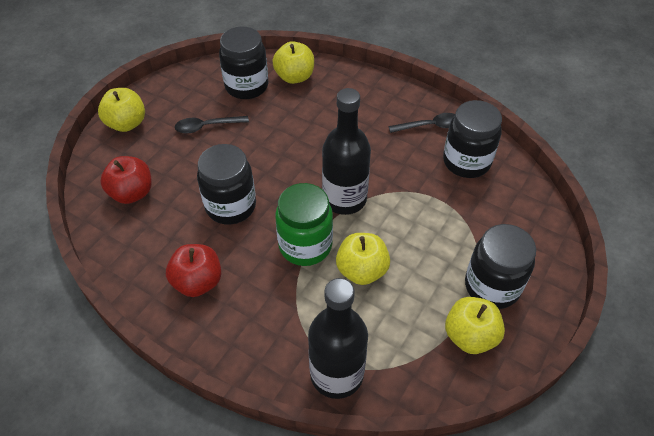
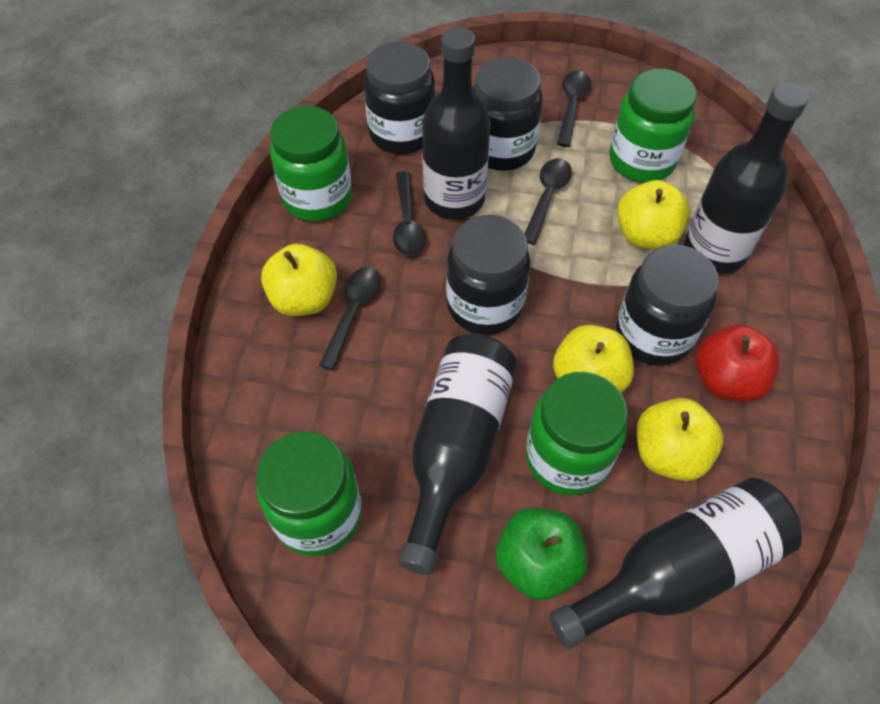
black bottle: [308,278,368,399] [322,88,371,215] = 2 -> [398,334,517,575] [422,27,490,219] [549,477,802,649] [684,83,808,273] = 4
black spoon: [175,116,249,134] [389,113,455,133] = 2 -> [319,267,381,370] [393,171,426,256] [525,158,572,245] [557,71,591,147] = 4
green apple: none = 0 -> [496,508,587,600] = 1
green jar: [275,183,333,266] = 1 -> [256,431,362,556] [270,106,352,222] [526,372,628,496] [609,68,697,183] = 4
red apple: [100,156,152,204] [166,244,221,297] = 2 -> [695,325,780,402] = 1

